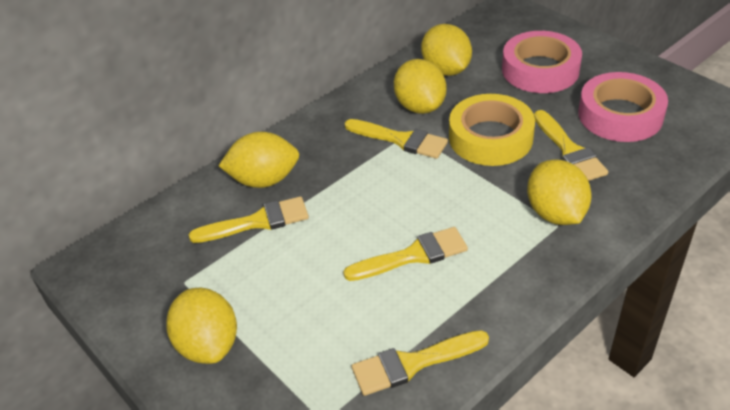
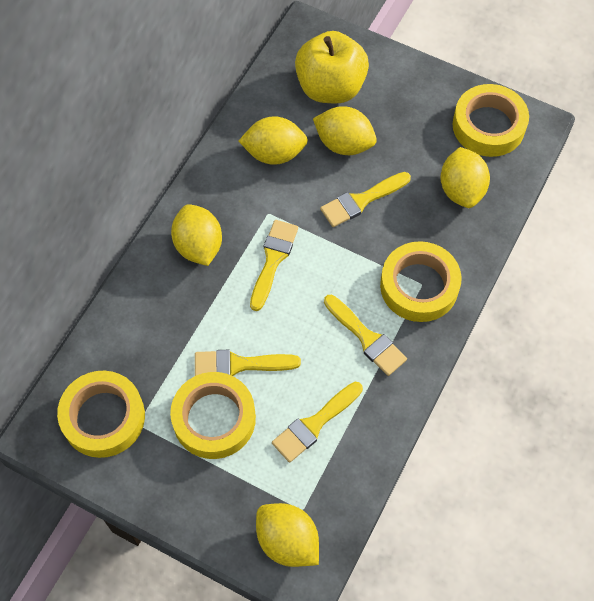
pink tape: [502,31,582,93] [578,72,668,142] = 2 -> none = 0
yellow apple: none = 0 -> [295,31,369,103] = 1
yellow tape: [449,94,535,166] = 1 -> [57,371,145,458] [170,372,256,459] [380,241,462,322] [453,84,529,157] = 4

